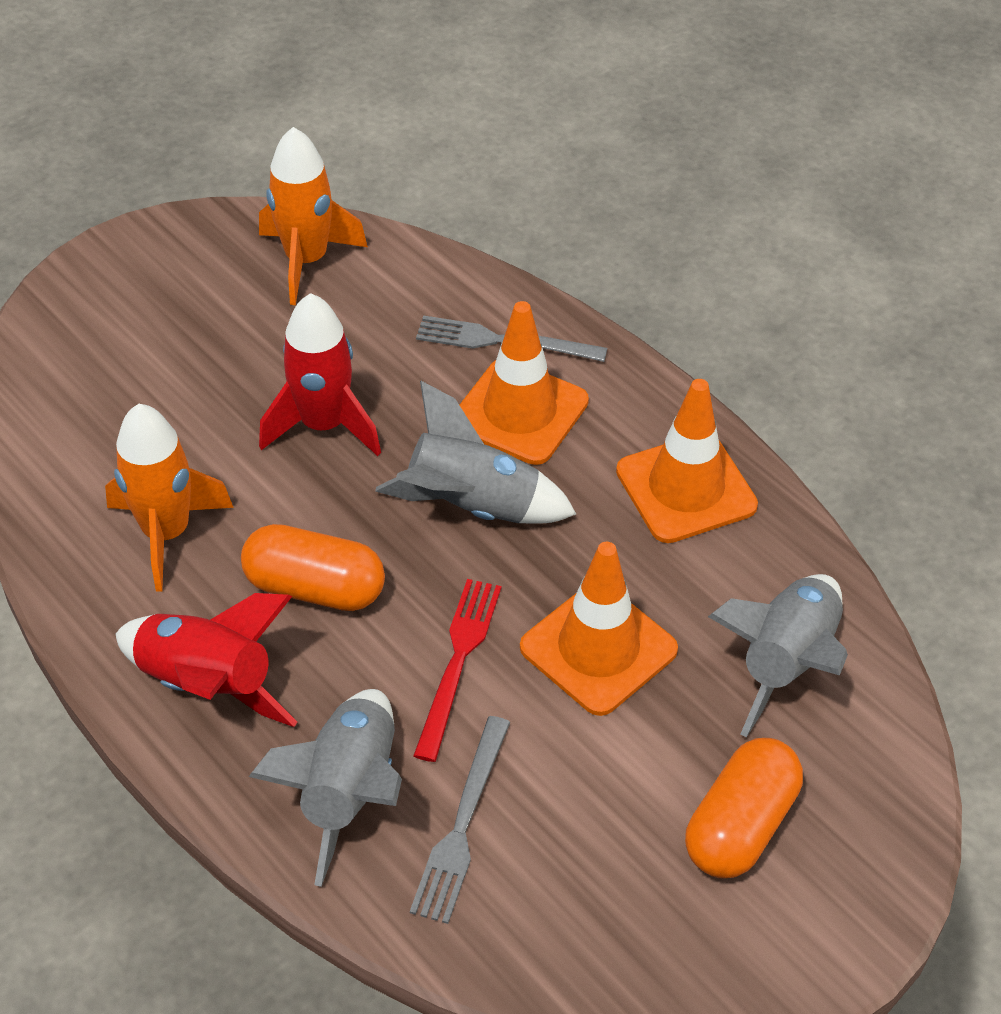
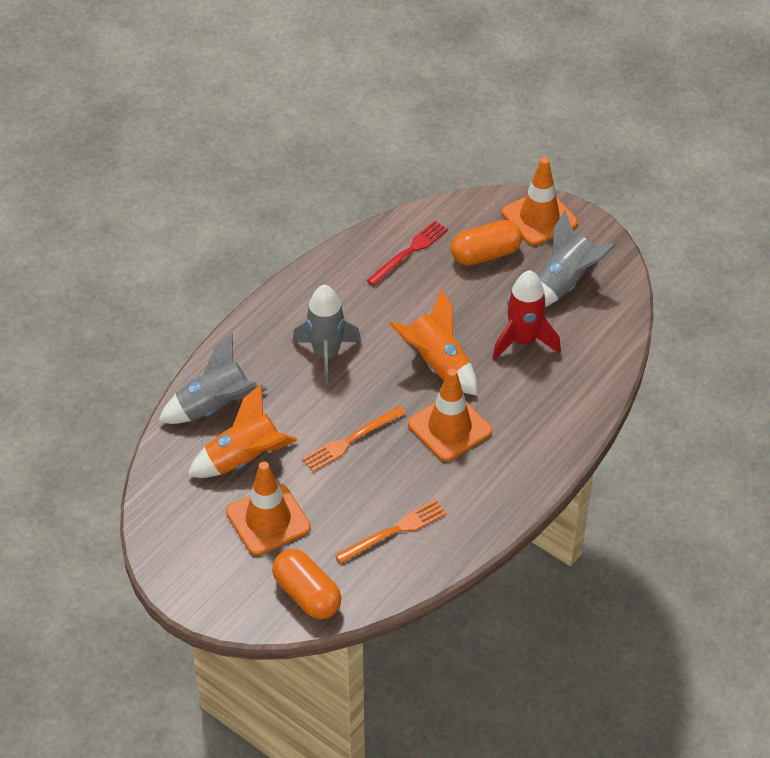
grey fork: [410,716,510,924] [416,315,607,362] = 2 -> none = 0
orange fork: none = 0 -> [302,406,406,472] [335,499,447,564] = 2
red rocket: [115,593,298,727] [259,293,381,456] = 2 -> [492,270,561,360] = 1

